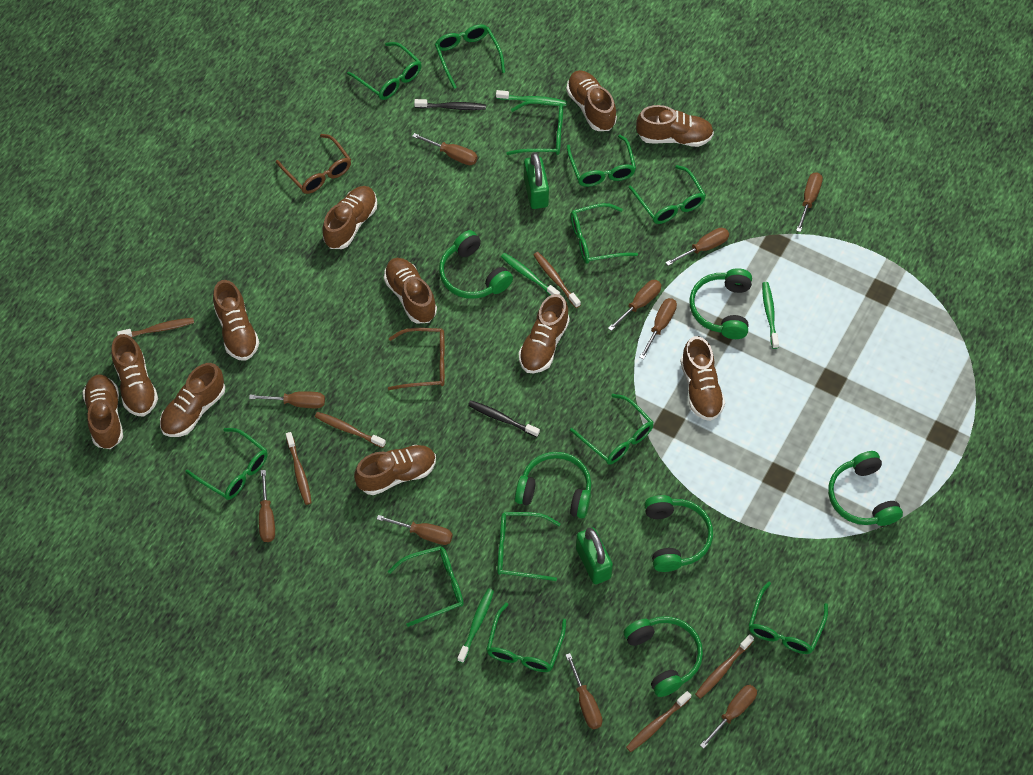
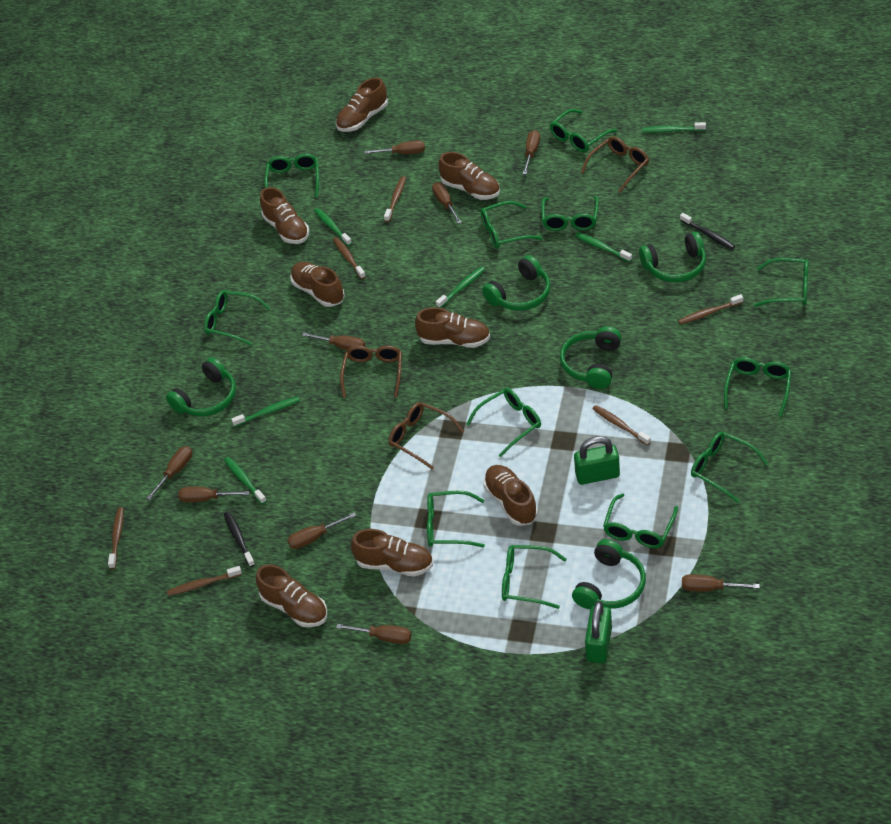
brown glasses: [276,134,351,194] [388,328,445,390] = 2 -> [340,345,402,398] [388,402,464,470] [581,136,649,193] = 3
brown screwdriver: [249,391,325,408] [259,470,275,542] [377,515,453,545] [412,133,477,165] [566,653,603,729] [608,280,661,331] [639,298,677,359] [665,228,729,266] [700,685,757,749] [796,172,823,232] = 10 -> [147,446,192,500] [178,487,249,502] [287,513,356,549] [302,332,365,350] [336,624,411,644] [364,140,425,154] [432,182,462,224] [523,130,540,174] [682,574,760,592] = 9
brown shoe: [83,375,123,449] [111,334,158,417] [160,363,225,437] [213,280,259,361] [323,186,377,249] [354,445,436,495] [384,258,437,324] [519,294,570,373] [566,70,617,131] [636,105,714,147] [680,336,725,421] = 11 -> [256,565,327,627] [260,187,309,244] [290,262,345,307] [336,78,388,132] [351,529,433,577] [415,307,490,348] [439,152,500,200] [483,465,538,526] = 8
green headphones: [439,230,513,299] [515,452,591,518] [624,616,703,697] [644,495,713,572] [689,268,752,339] [828,451,903,526] = 6 -> [166,357,236,416] [482,255,551,311] [560,326,621,389] [572,539,646,609] [639,232,706,282] = 5
green toothbrush: [457,588,494,663] [496,90,567,106] [501,253,560,296] [762,282,779,349] = 4 -> [224,457,267,504] [231,396,300,427] [314,208,352,246] [436,266,485,308] [575,232,632,262] [642,122,706,133] = 6

